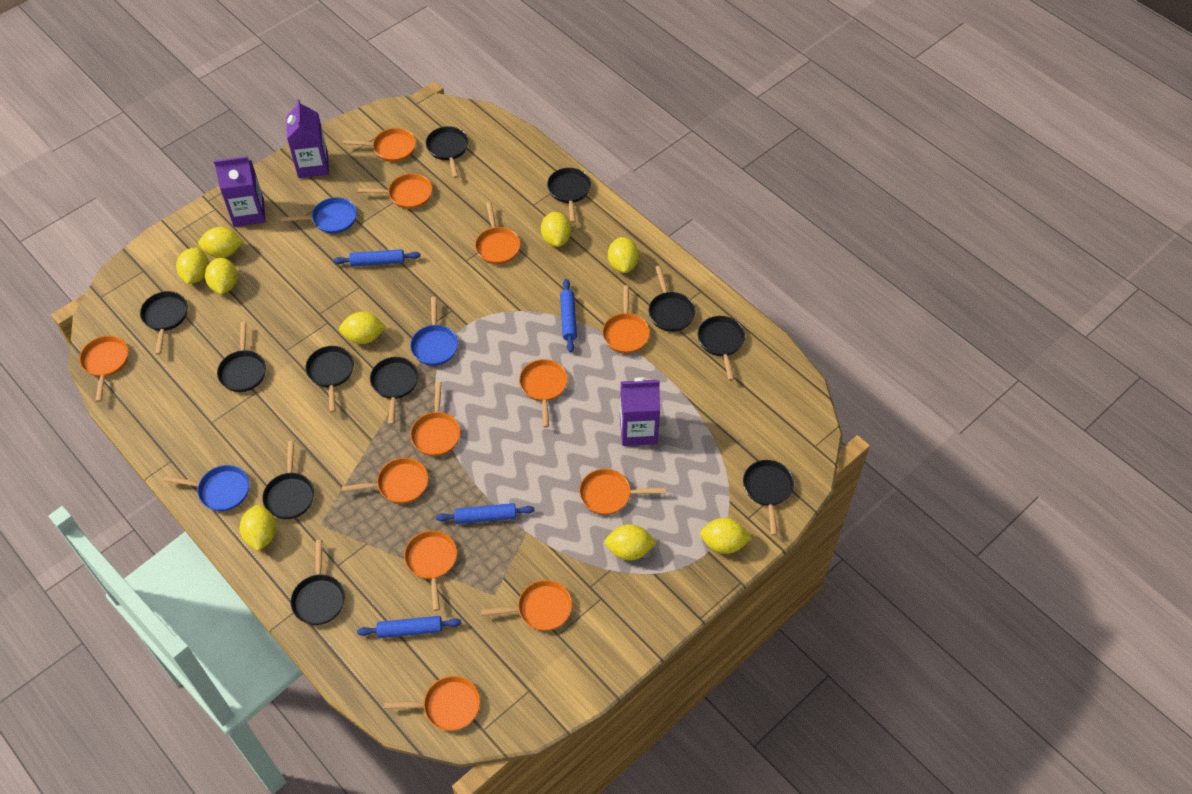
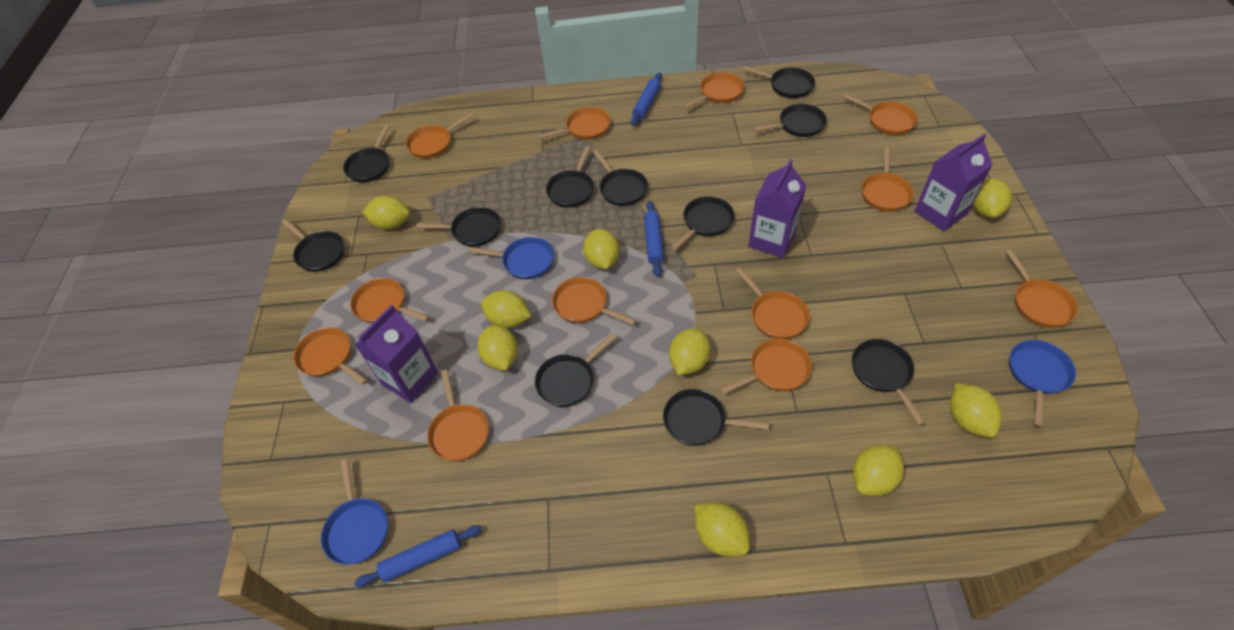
blue rolling pin: [333,249,421,267] [357,616,461,638] [436,503,535,524] [560,279,577,352] = 4 -> [355,525,482,587] [631,73,662,126] [644,201,664,277] = 3

